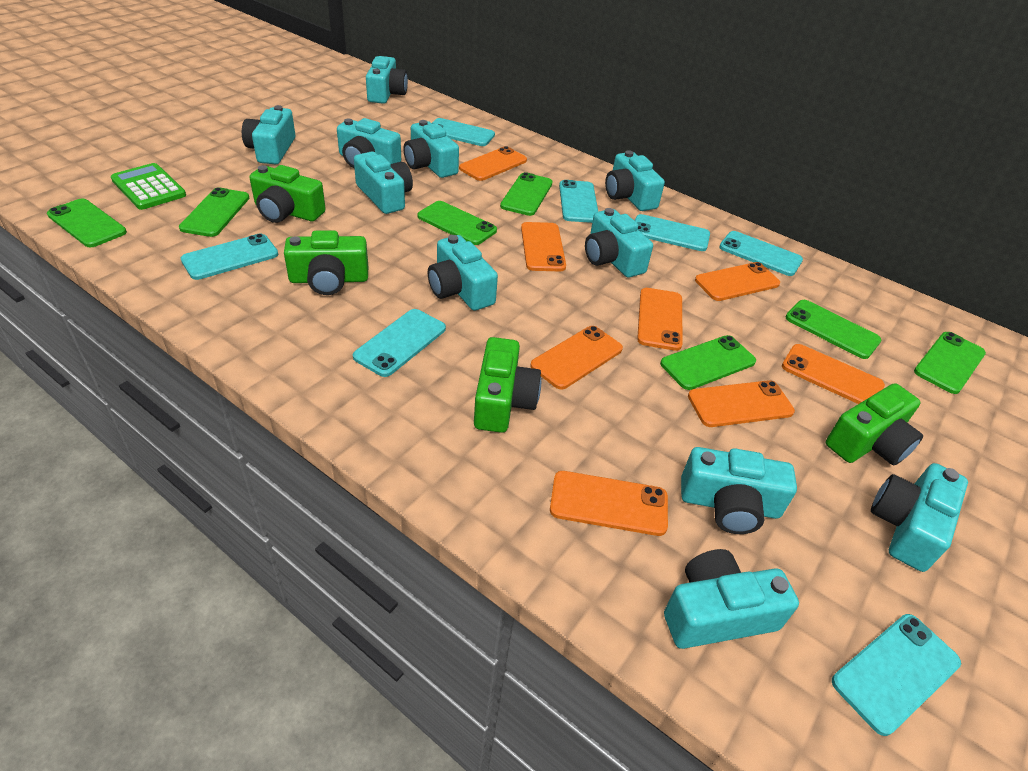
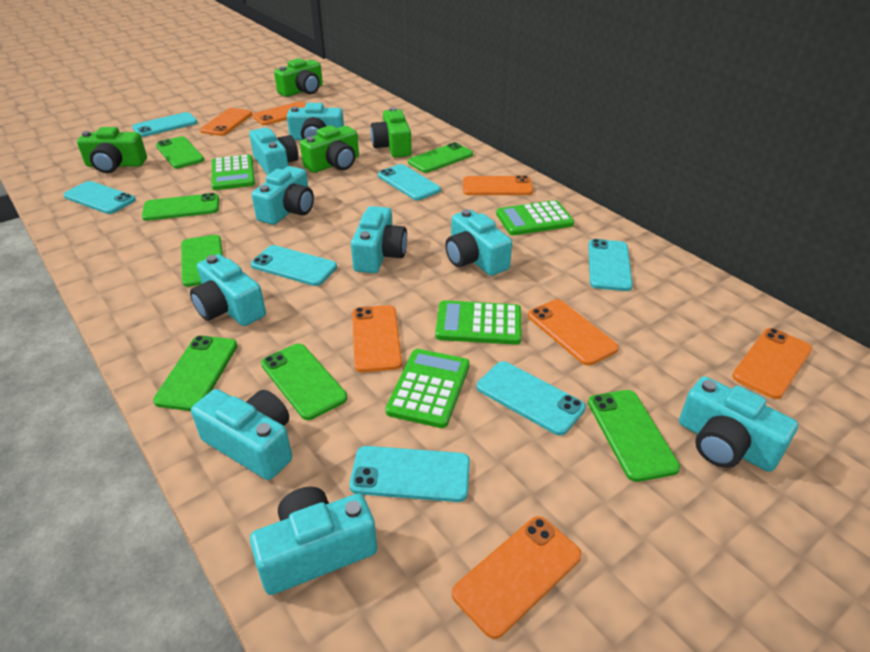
green calculator: [111,163,186,210] = 1 -> [211,154,255,190] [386,349,470,428] [435,300,522,345] [496,200,574,235] = 4
orange phone: [459,146,527,181] [521,222,566,271] [530,326,623,390] [550,471,668,536] [637,288,683,351] [688,381,795,427] [695,262,780,301] [782,344,885,404] = 8 -> [200,108,253,136] [252,101,306,125] [352,305,402,372] [452,516,582,639] [463,176,533,195] [528,299,619,366] [732,328,812,399] = 7
turquoise camera: [242,105,295,165] [337,118,401,168] [354,151,413,214] [366,56,408,104] [403,120,459,178] [428,235,498,311] [585,208,653,278] [605,150,665,211] [664,549,799,649] [681,447,797,534] [871,463,968,572] = 11 -> [190,254,266,326] [191,389,292,480] [249,128,298,175] [250,487,377,595] [252,166,314,225] [287,103,344,140] [351,206,407,273] [445,209,512,276] [679,376,798,472] = 9

